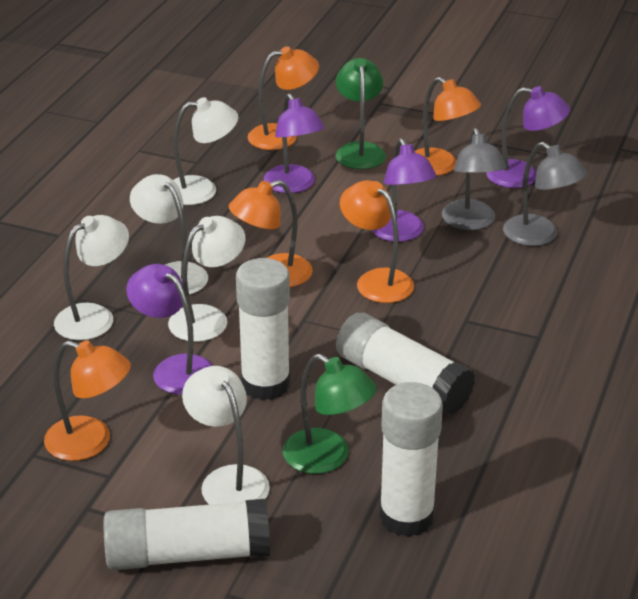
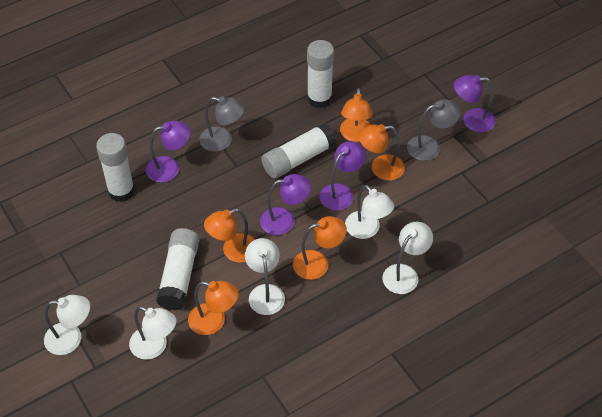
green lamp: [283,354,377,474] [336,58,386,169] = 2 -> none = 0

